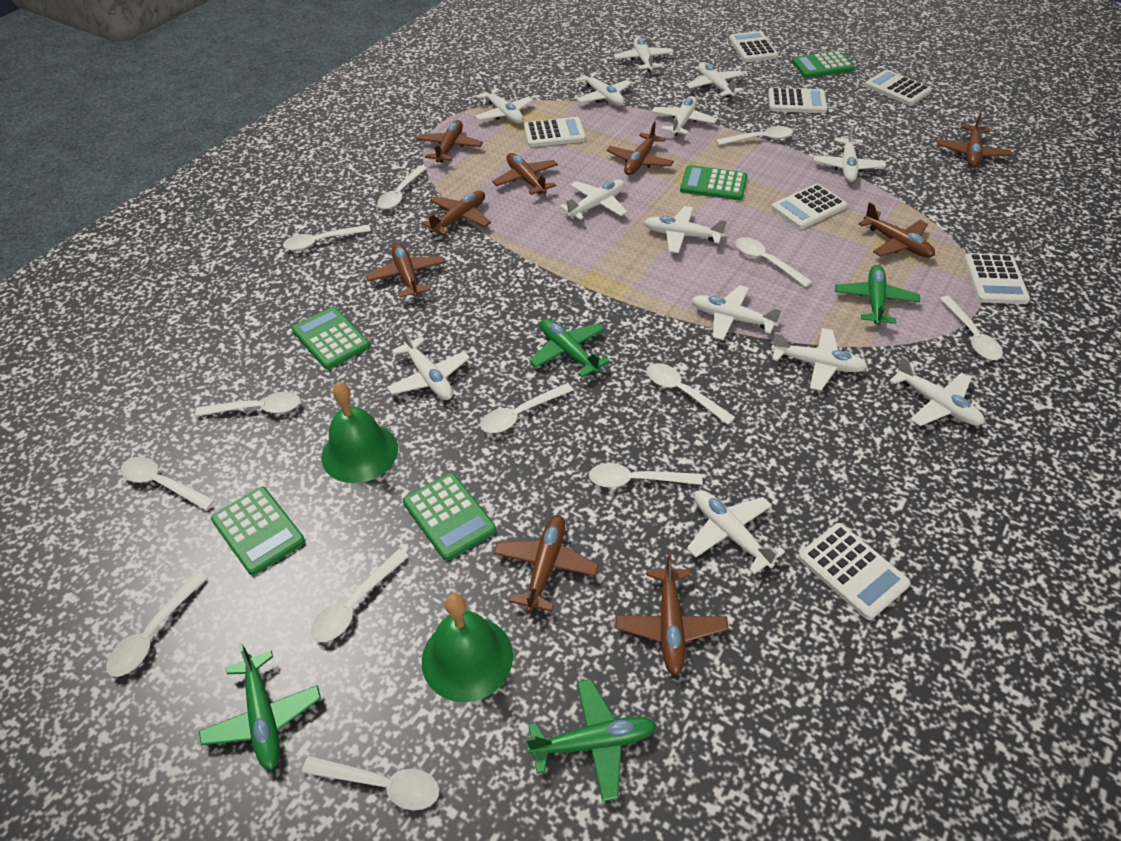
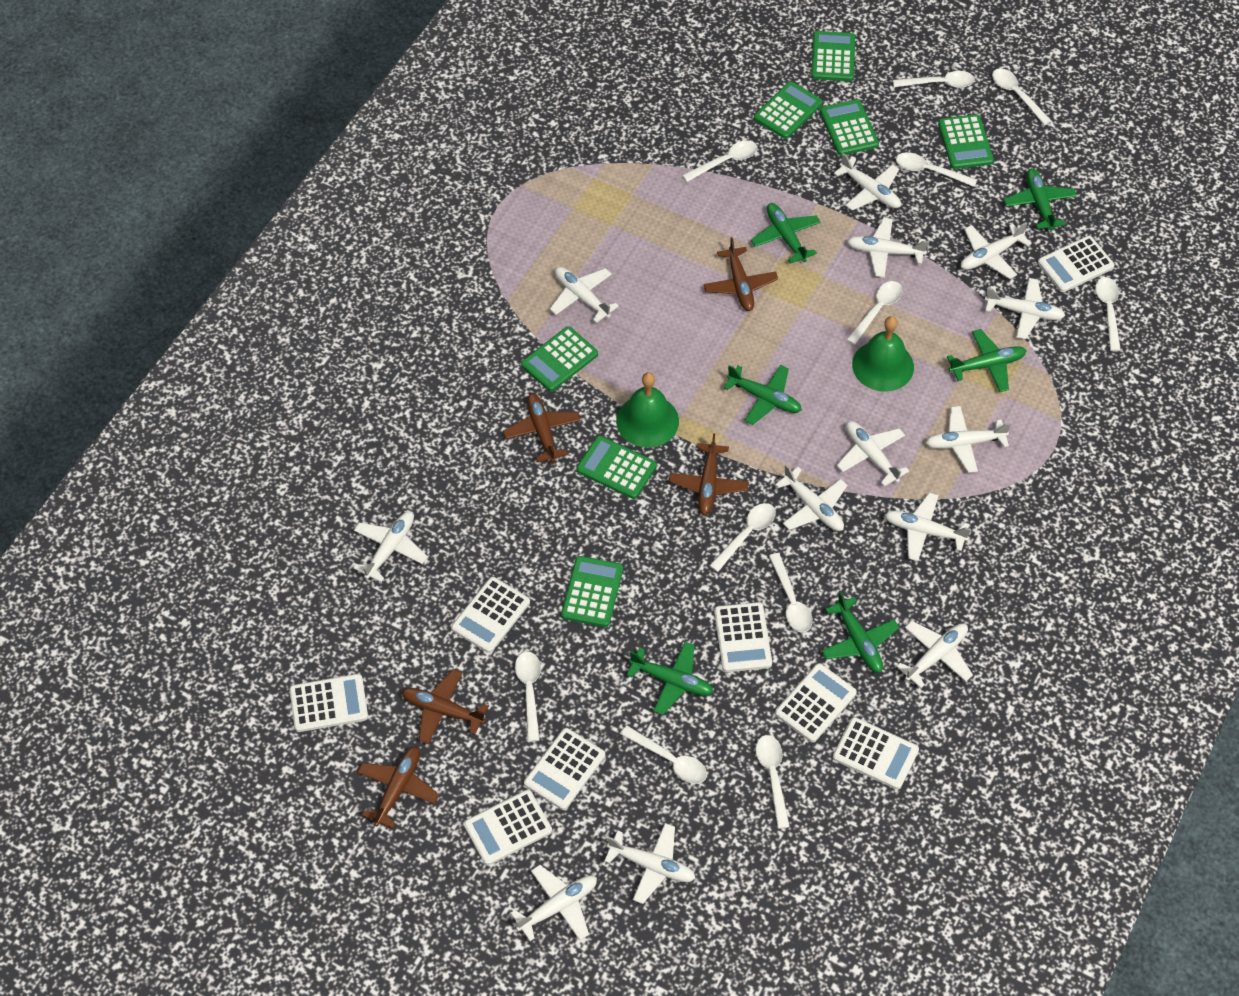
brown plane: [366,243,445,297] [416,120,483,163] [422,191,491,235] [492,153,558,195] [494,515,599,612] [607,121,674,175] [615,553,728,676] [858,202,935,258] [938,112,1011,168] = 9 -> [357,746,439,829] [402,669,488,744] [503,393,581,462] [669,433,749,515] [703,237,778,311] = 5
green calculator: [211,487,305,575] [292,307,370,370] [403,473,496,561] [680,165,748,200] [792,51,855,78] = 5 -> [521,326,598,392] [561,556,623,627] [576,436,657,499] [754,81,823,139] [811,31,855,81] [820,99,879,155] [938,115,994,169] = 7
green plane: [199,643,321,770] [526,679,657,802] [529,319,610,378] [835,265,920,325] = 4 -> [627,642,713,715] [723,365,802,425] [751,203,821,264] [821,592,899,673] [947,329,1027,392] [1004,168,1077,231] = 6
white calculator: [524,117,586,147] [729,31,778,62] [768,88,827,113] [771,184,847,229] [798,523,910,620] [865,70,932,105] [964,253,1030,304] = 7 -> [290,674,368,732] [451,577,530,653] [464,790,552,865] [524,728,605,810] [714,602,772,672] [775,663,857,742] [833,717,919,790] [1038,236,1114,292] = 8
white spoon: [106,571,208,677] [120,457,215,510] [195,392,300,417] [283,225,371,251] [302,756,440,810] [311,549,409,642] [377,165,427,209] [480,383,574,433] [589,463,703,488] [647,363,736,425] [716,126,793,145] [735,237,812,287] [939,296,1003,360] = 13 -> [515,651,541,742] [621,726,707,784] [682,140,757,182] [709,503,776,572] [755,735,790,829] [769,553,813,632] [846,281,902,345] [893,71,975,88] [896,152,977,187] [992,69,1052,125] [1095,277,1121,351] = 11

